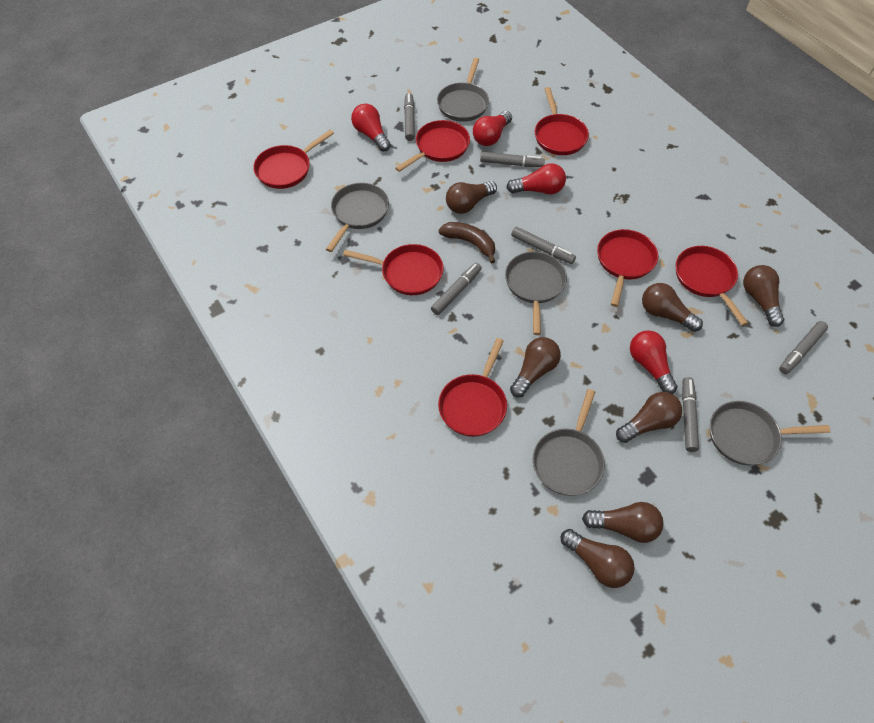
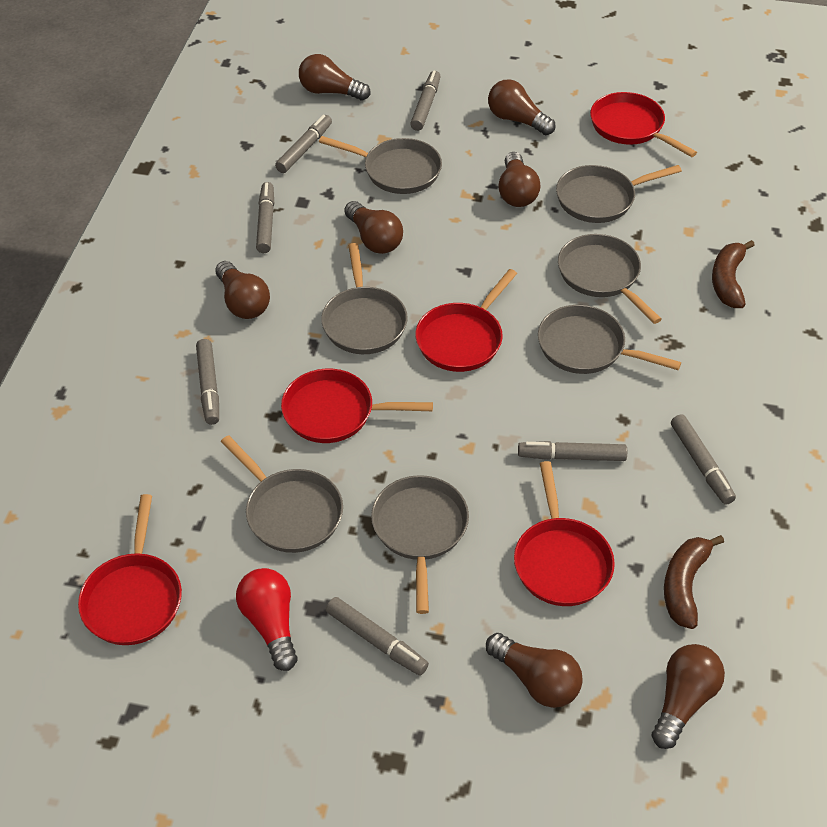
brown banana: [439,222,495,264] = 1 -> [664,535,724,629] [712,240,755,308] = 2
grey marker: [404,93,415,141] [431,263,482,315] [480,152,545,167] [511,227,576,264] [682,377,699,452] [779,321,828,374] = 6 -> [196,339,219,425] [256,182,274,253] [275,115,332,173] [326,597,429,675] [410,70,441,131] [518,441,627,461] [671,414,736,505] = 7
grey pan: [326,183,389,252] [437,58,489,122] [505,251,567,335] [533,389,605,496] [710,401,830,465] = 5 -> [221,435,343,553] [319,136,442,194] [321,243,408,354] [371,475,469,614] [538,305,681,374] [556,165,682,223] [558,234,662,324] = 7
red light bulb: [351,104,391,152] [473,111,512,146] [506,163,566,194] [630,330,677,394] = 4 -> [236,568,298,671] = 1
red pan: [253,130,334,189] [343,244,444,295] [395,120,470,172] [438,338,507,437] [535,87,589,155] [597,229,658,307] [676,246,748,326] = 7 -> [78,494,182,645] [281,369,433,443] [415,269,517,372] [514,461,615,606] [590,92,697,157] = 5

